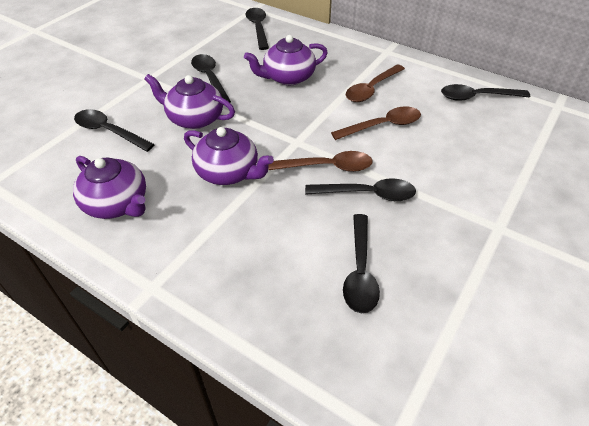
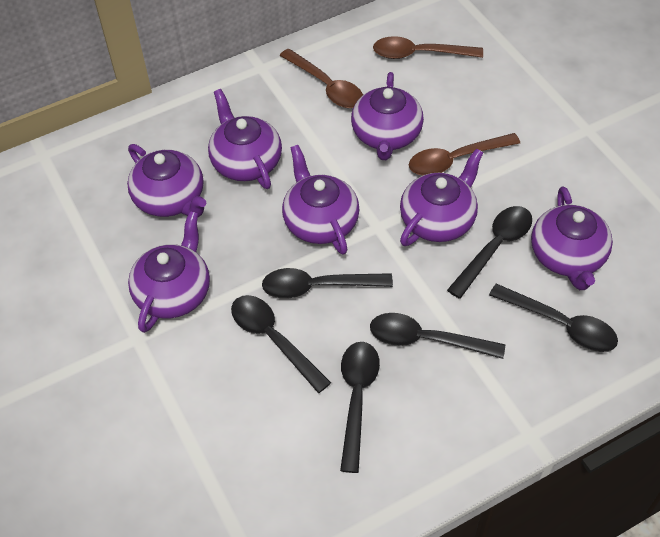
purple teapot: [73,156,146,219] [144,74,235,129] [184,127,274,185] [244,35,328,85] = 4 -> [127,144,206,217] [128,211,210,333] [208,89,282,189] [282,145,360,255] [351,72,424,160] [400,148,483,246] [531,187,613,290] = 7

